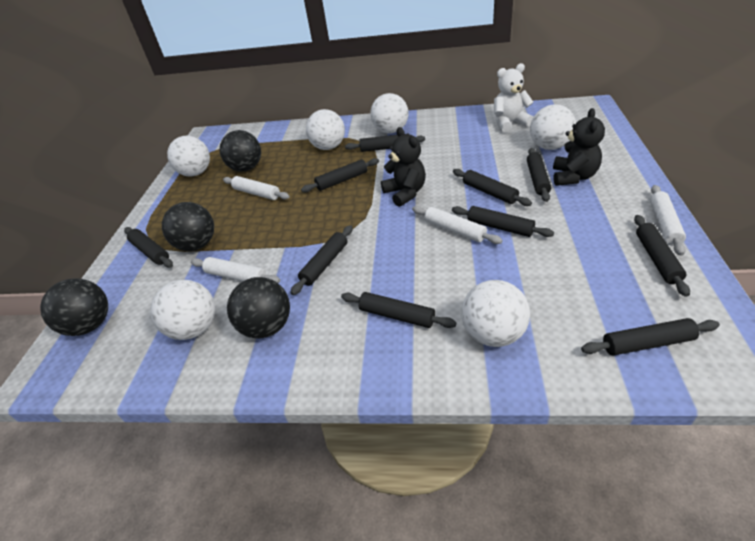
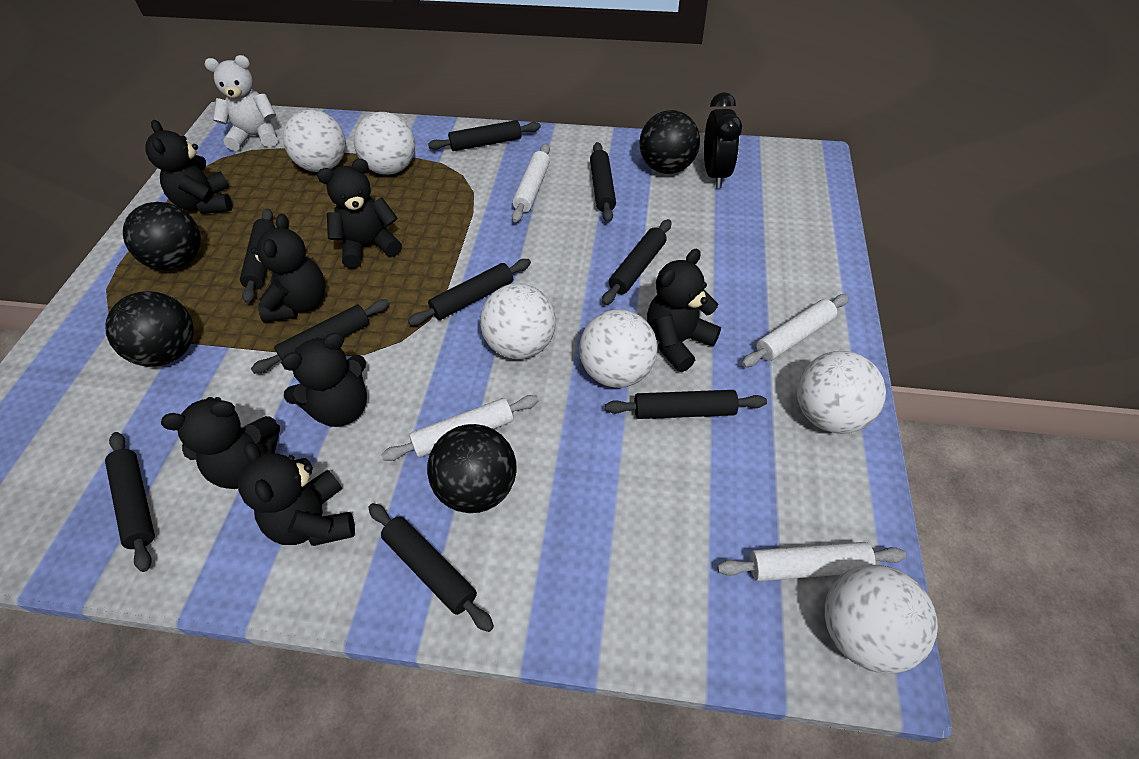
black clock: none = 0 -> [704,92,742,188] = 1
black rolling pin: [124,227,173,267] [290,225,353,295] [301,158,379,192] [341,292,456,328] [345,135,425,152] [452,206,554,237] [453,169,532,206] [527,148,551,202] [581,318,720,355] [634,215,690,297] = 10 -> [105,432,155,572] [240,209,275,304] [251,299,390,374] [368,503,494,632] [408,259,531,325] [428,120,541,151] [590,142,616,222] [602,219,671,305] [605,390,767,419] = 9
black teddy bear: [381,127,426,207] [553,108,605,186] = 2 -> [145,120,232,214] [161,397,280,489] [238,442,355,546] [251,214,326,322] [281,333,367,427] [317,159,402,269] [647,249,721,372] = 7

